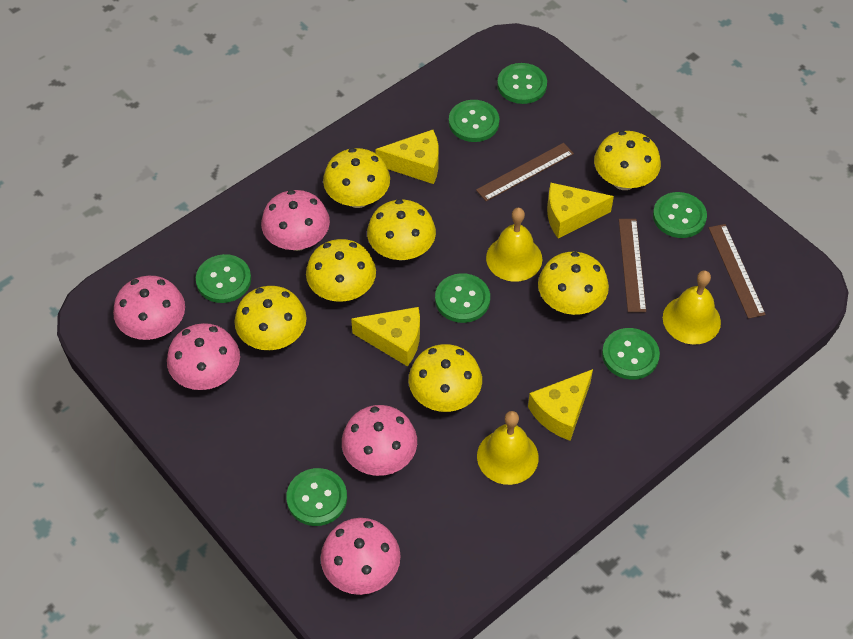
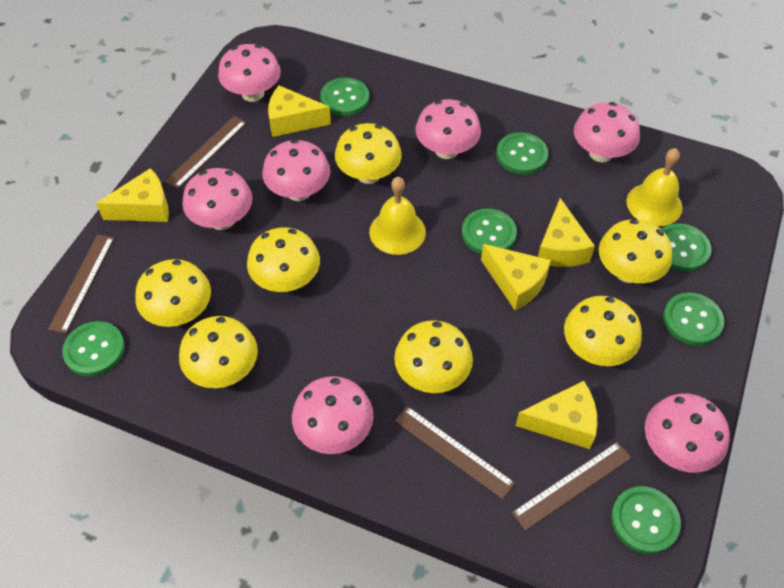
brown ruler: [476,143,574,201] [619,219,646,312] [709,224,766,319] = 3 -> [48,234,114,334] [164,116,247,189] [395,406,515,499] [512,442,631,531] = 4
pink mushroom: [113,276,185,340] [167,323,240,390] [261,190,330,251] [321,518,401,595] [342,405,417,476] = 5 -> [183,168,253,230] [218,44,281,102] [262,139,330,201] [292,376,374,454] [416,99,481,159] [574,102,640,162] [645,393,730,473] = 7
yellow bell: [477,411,539,485] [486,208,542,282] [663,270,721,344] = 3 -> [369,177,426,255] [626,148,682,226] = 2
yellow cheese: [351,307,420,367] [375,130,439,184] [528,369,593,441] [547,183,614,239] = 4 -> [96,168,169,222] [268,85,331,137] [481,244,551,311] [516,381,597,449] [538,198,595,267] = 5

